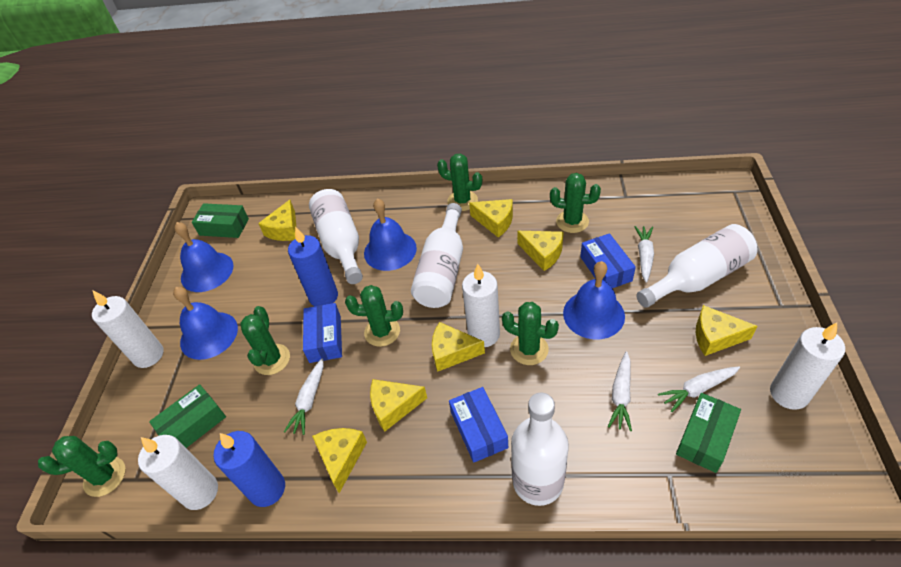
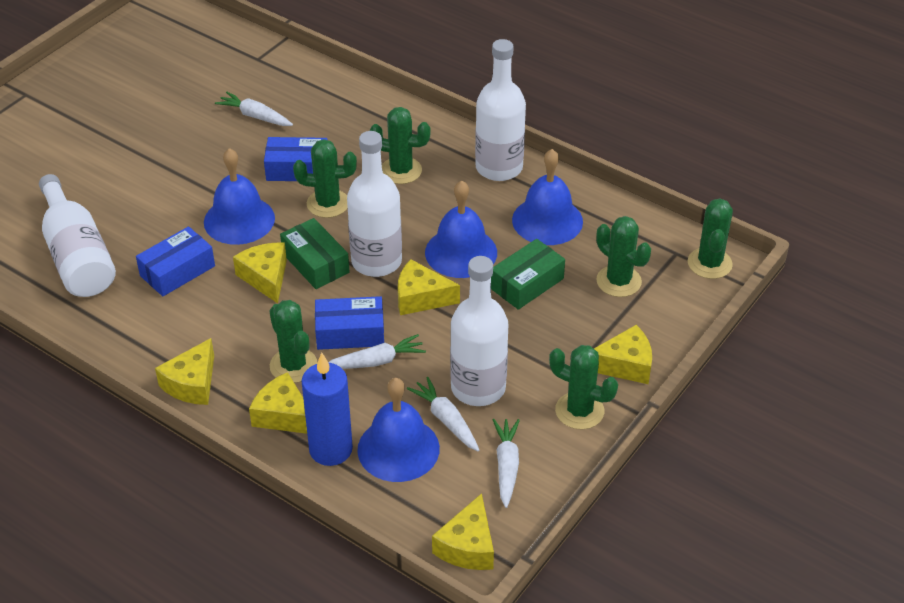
blue candle: [213,431,285,507] [288,227,338,306] = 2 -> [301,353,353,466] = 1
green box: [149,384,226,448] [192,203,249,238] [676,393,741,473] = 3 -> [280,218,349,289] [491,239,565,310] = 2
white candle: [92,291,163,368] [138,435,218,510] [462,264,500,347] [770,322,845,410] = 4 -> none = 0
yellow cheese: [258,200,296,241] [312,428,367,493] [370,379,427,432] [432,322,485,372] [469,199,513,237] [517,231,564,271] [696,305,758,356] = 7 -> [155,338,214,405] [233,243,287,303] [249,372,307,434] [398,259,460,315] [432,493,494,570] [594,325,652,384] = 6

